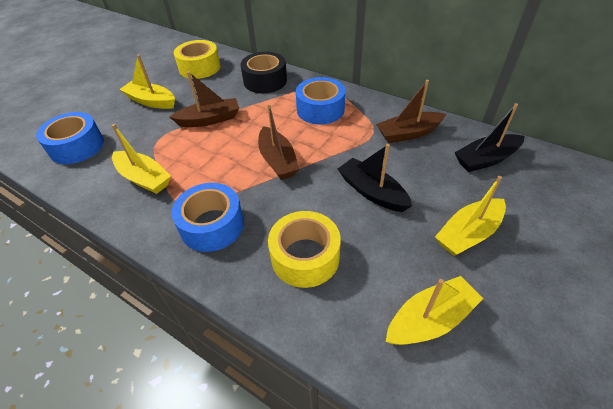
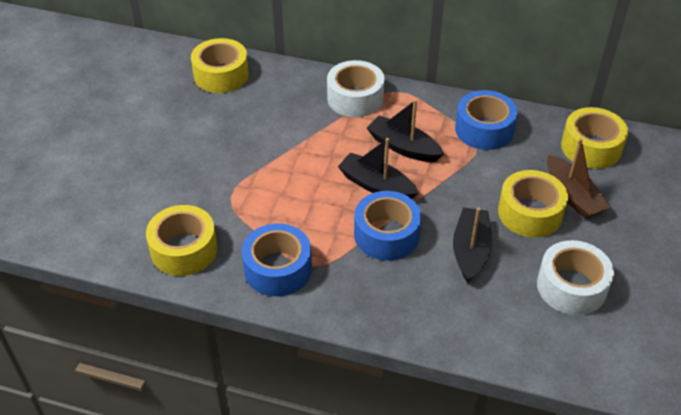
black boat: [338,144,412,212] [454,103,524,172] = 2 -> [337,138,418,199] [367,99,444,162] [453,207,492,283] = 3
black tape: [240,52,287,93] = 1 -> none = 0
brown boat: [170,71,239,127] [258,104,299,180] [376,80,446,143] = 3 -> [547,138,610,219] = 1
white tape: none = 0 -> [327,60,384,117] [537,240,614,315] = 2
yellow boat: [112,124,171,194] [119,54,175,109] [386,276,483,345] [435,176,506,256] = 4 -> none = 0
yellow tape: [174,40,221,79] [268,211,341,288] = 2 -> [146,205,218,276] [191,38,249,93] [498,170,568,238] [561,107,628,169] = 4

